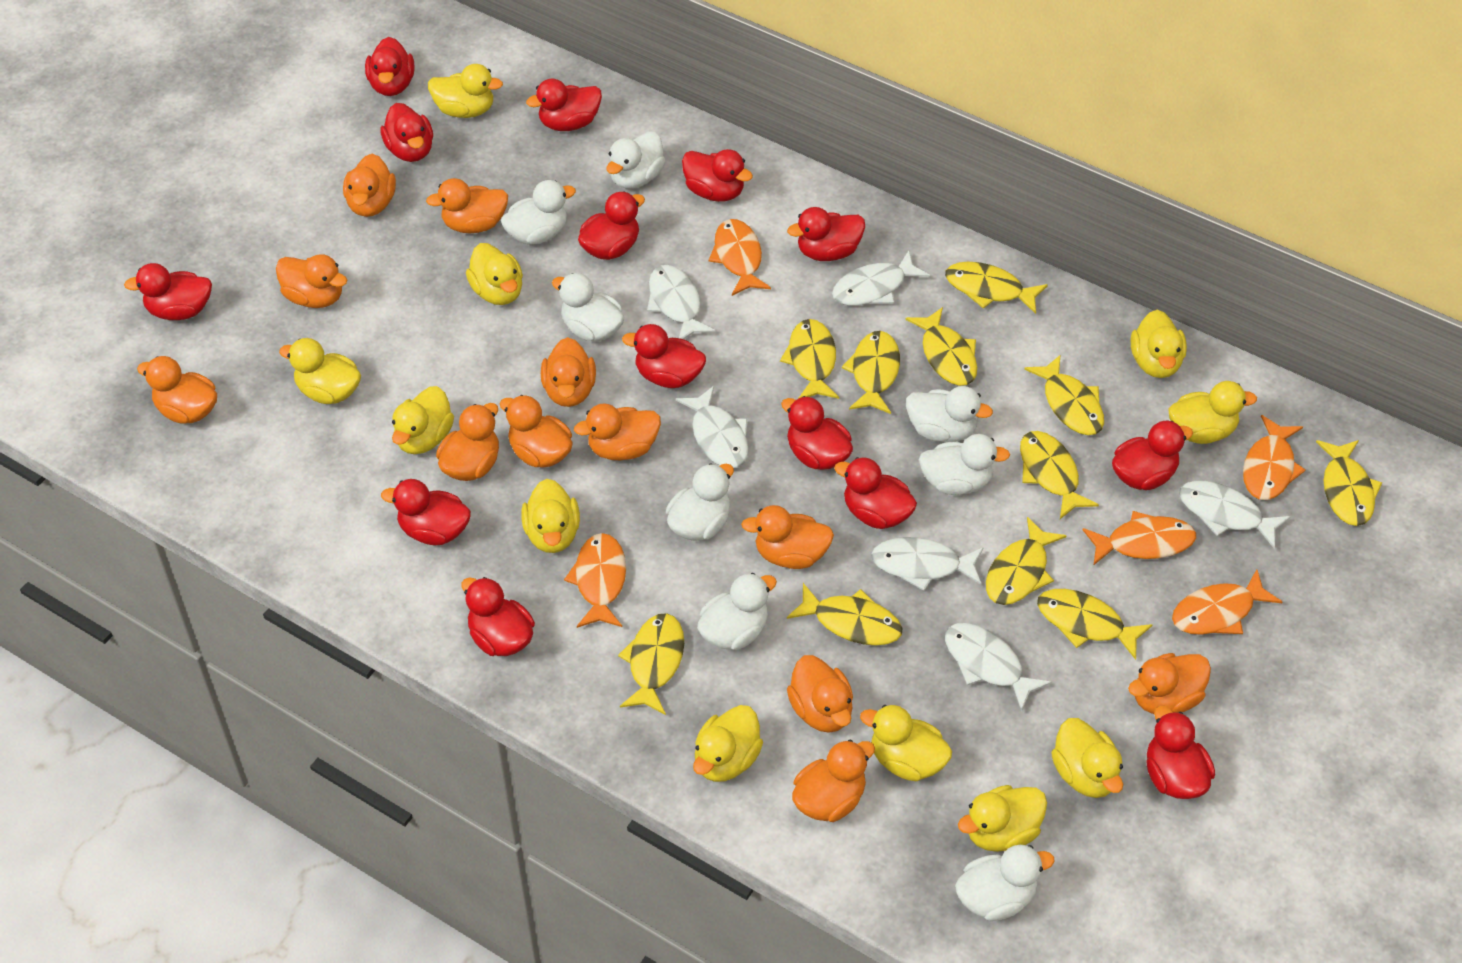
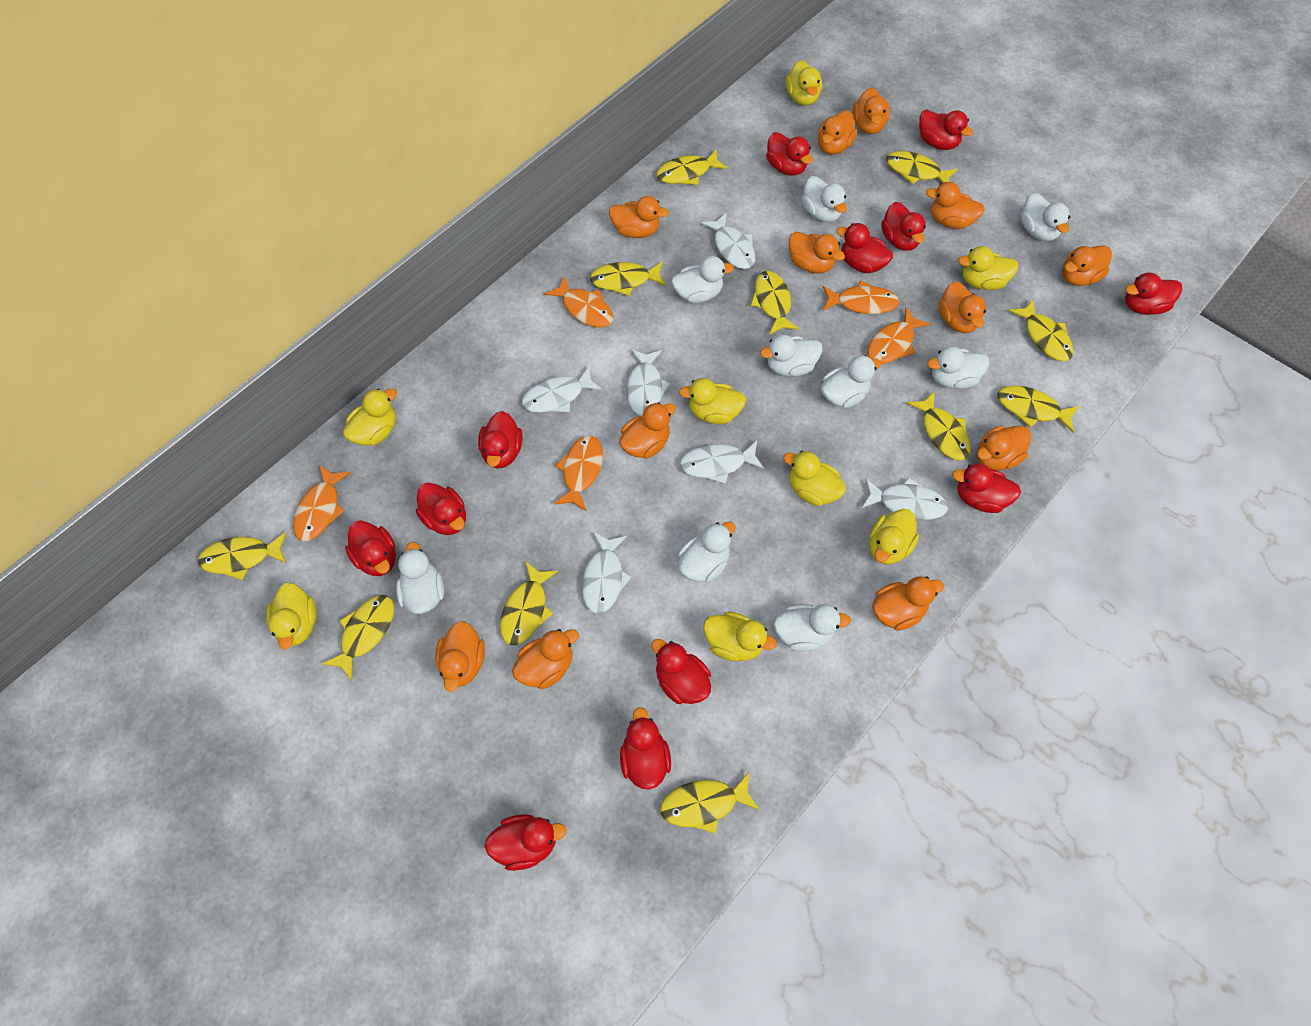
red duck: [124,263,212,320] [365,37,414,96] [380,103,433,162] [381,479,471,545] [461,577,535,656] [526,79,602,131] [578,191,645,260] [622,324,706,388] [682,149,753,202] [781,396,853,470] [787,207,865,261] [834,457,917,529] [1112,421,1193,490] [1146,706,1215,799] = 14 -> [345,520,396,576] [416,483,466,535] [478,411,523,469] [484,814,567,871] [620,707,671,790] [652,639,711,704] [766,132,813,176] [836,223,893,273] [881,202,926,251] [919,110,973,150] [952,463,1021,513] [1125,272,1182,315] = 12
white duck: [501,180,576,245] [552,273,624,342] [606,132,665,189] [666,463,734,541] [697,573,777,650] [906,386,993,442] [919,434,1010,495] [955,845,1055,921] = 8 -> [396,542,444,614] [671,256,734,303] [678,522,736,582] [760,334,822,376] [773,604,851,652] [801,176,847,222] [821,355,881,408] [927,346,989,389] [1020,193,1070,241] = 9
yellow duck: [279,338,361,404] [392,386,454,454] [428,64,503,118] [466,243,523,305] [521,479,580,553] [693,705,763,782] [860,705,952,781] [958,785,1047,852] [1051,718,1123,798] [1131,310,1187,378] [1168,381,1257,444] = 11 -> [266,583,316,650] [343,389,397,446] [679,378,746,424] [703,611,777,661] [783,451,846,506] [786,60,822,106] [869,509,919,564] [958,246,1019,290] = 8

